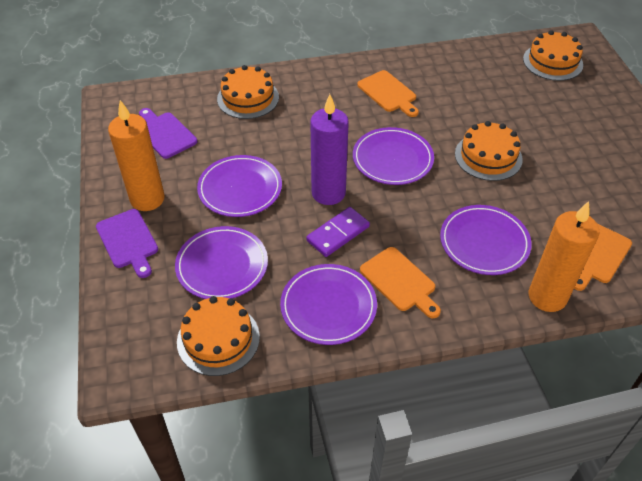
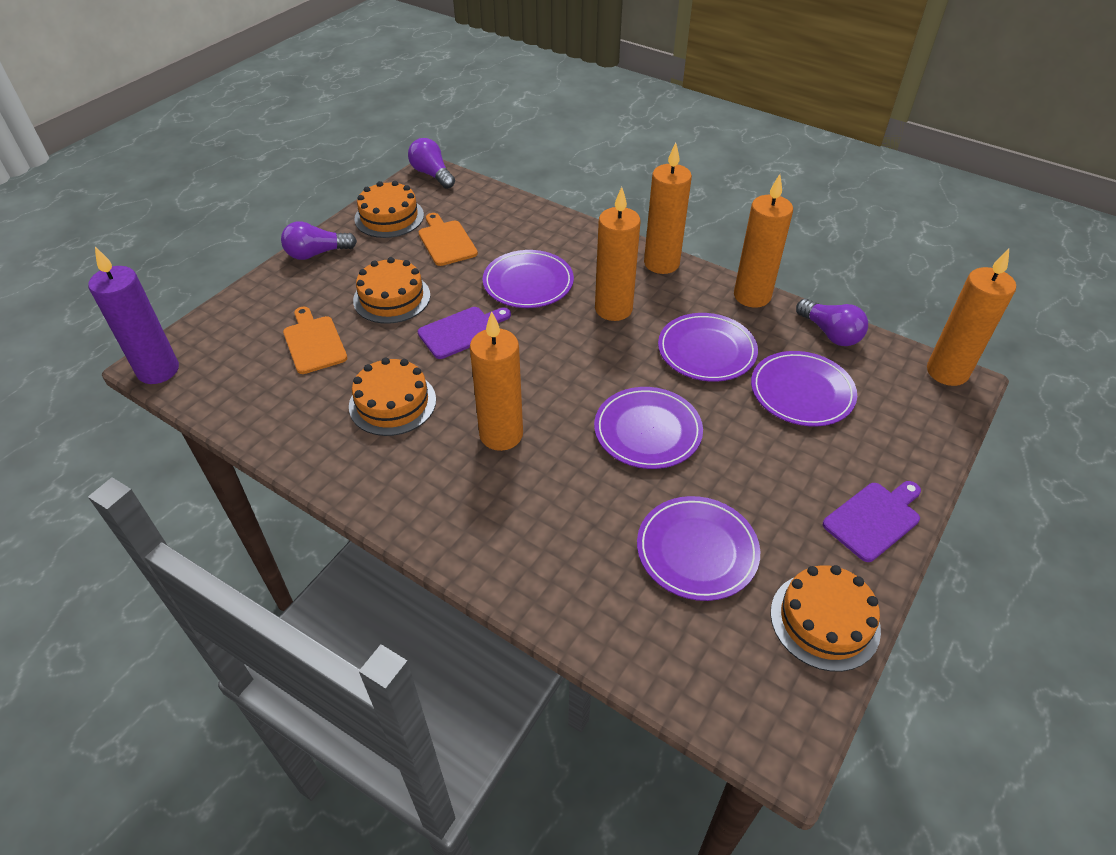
orange candle: [108,100,165,211] [529,201,599,312] = 2 -> [470,311,523,451] [595,187,641,321] [644,143,692,274] [734,174,793,308] [927,249,1016,386] = 5
orange cutting board: [357,70,419,117] [360,247,441,318] [574,223,632,291] = 3 -> [283,307,347,374] [419,213,478,266] = 2
purple domino: [306,207,370,257] = 1 -> none = 0
purple light bulb: none = 0 -> [281,221,357,260] [408,138,455,189] [796,299,868,346] = 3

